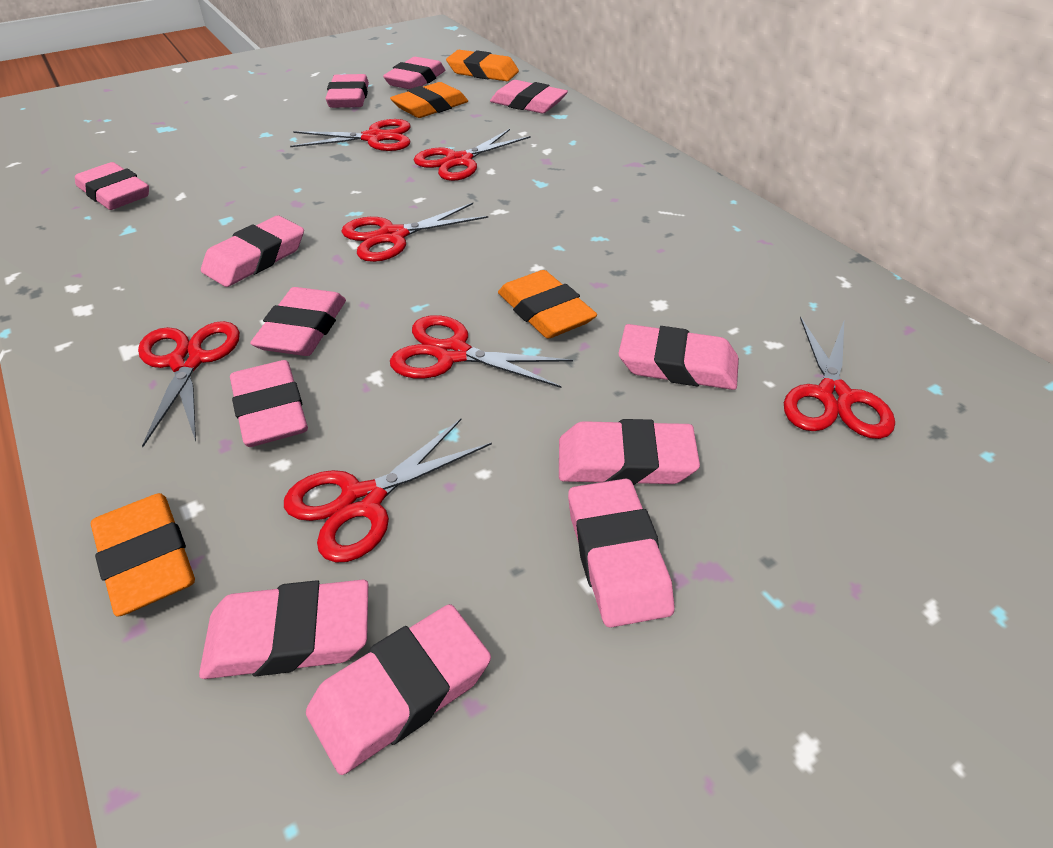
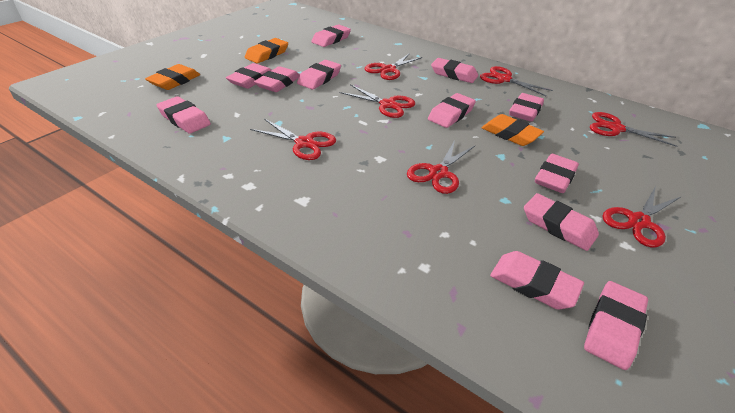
orange eraser: [91,493,195,617] [390,82,468,118] [446,50,519,81] [498,270,597,339] = 4 -> [145,64,200,90] [245,38,288,63] [482,114,544,146] = 3

